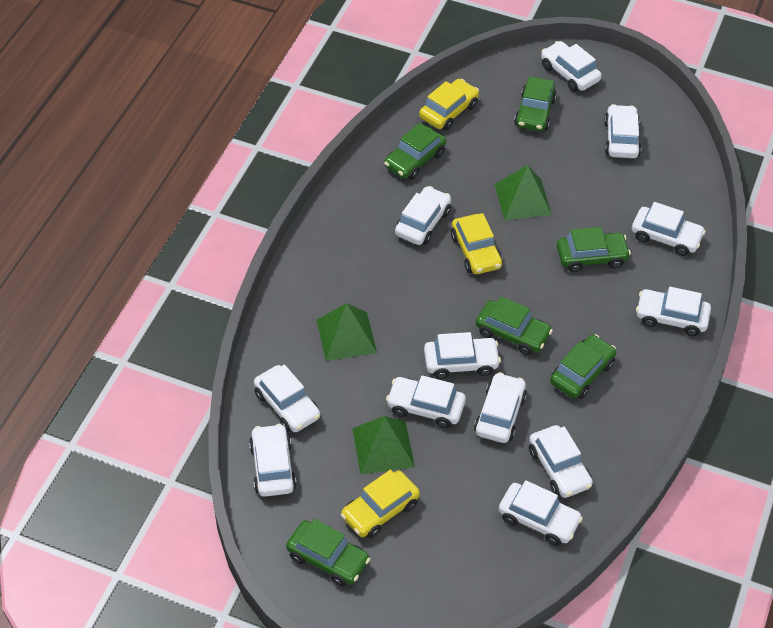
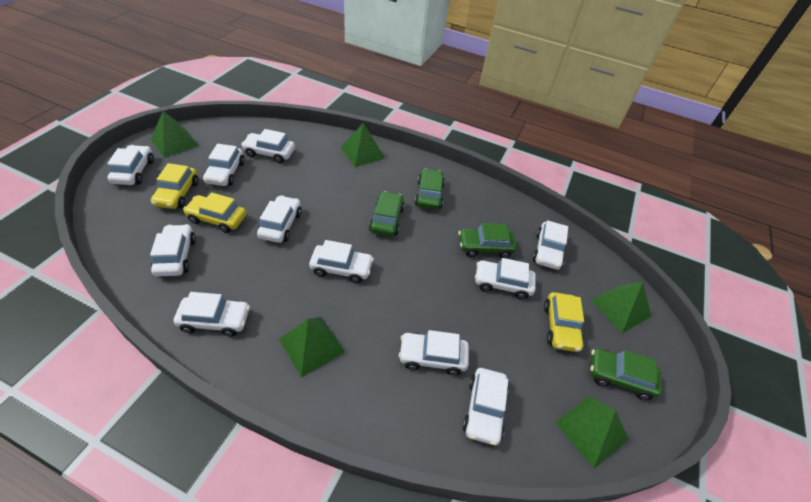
green car: [286,519,370,587] [384,123,446,180] [476,296,553,355] [514,76,557,131] [550,334,616,399] [557,227,631,272] = 6 -> [369,191,405,236] [415,169,445,210] [459,223,517,258] [590,348,662,400] = 4
green pyramid: [317,303,377,361] [352,416,415,474] [495,165,552,220] = 3 -> [151,111,199,158] [279,317,345,377] [341,123,386,167] [555,396,628,469] [591,282,651,333] = 5
white car: [249,424,296,497] [254,365,320,432] [386,375,466,428] [395,186,451,245] [424,332,501,379] [474,372,527,443] [499,480,583,546] [529,425,593,498] [541,41,602,92] [604,104,641,158] [632,202,706,256] [636,287,711,336] = 12 -> [107,145,154,185] [150,224,196,277] [174,292,250,337] [203,144,245,186] [241,129,295,163] [257,195,302,243] [309,240,374,283] [399,330,469,376] [463,368,509,445] [475,258,536,299] [532,220,568,270] = 11

